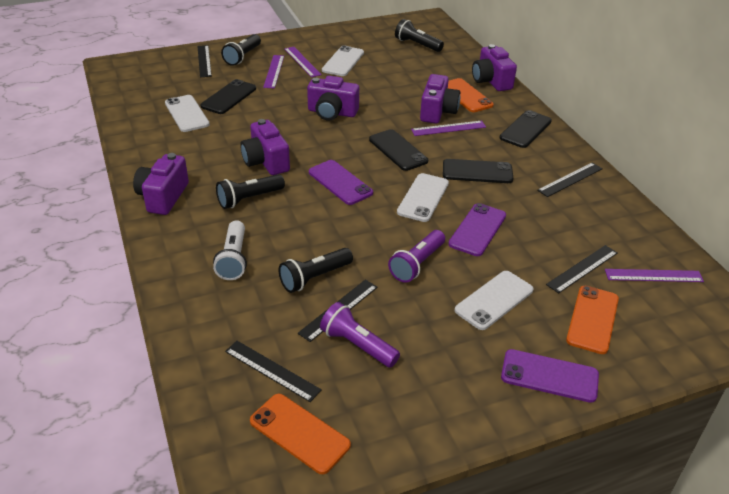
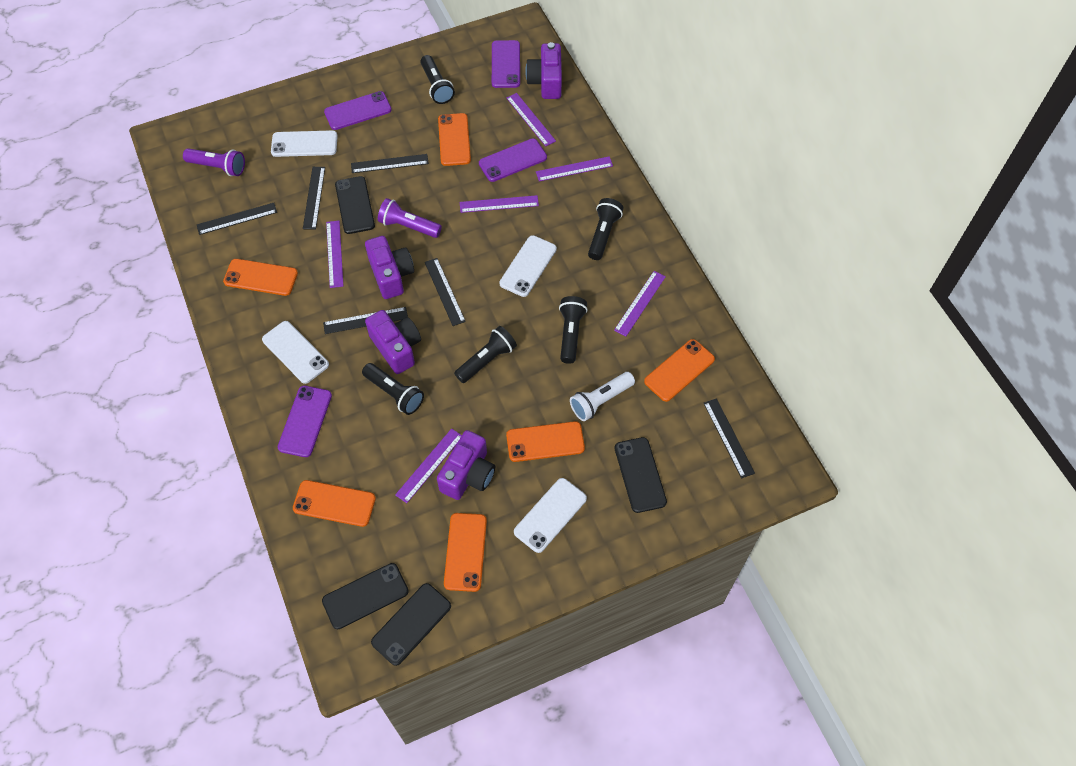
black flashlight: [216,174,285,209] [221,34,261,66] [278,248,353,293] [395,19,444,52] = 4 -> [362,363,424,415] [420,55,455,104] [454,326,517,383] [559,296,588,364] [588,198,624,260] = 5
black ruler: [198,45,212,77] [225,341,322,402] [298,280,378,342] [537,162,603,197] [546,245,617,293] = 5 -> [197,203,277,235] [303,167,325,230] [323,307,408,334] [351,154,429,173] [425,258,466,326] [704,398,755,478] = 6
orange phone: [250,394,351,474] [448,78,494,112] [566,286,619,354] = 3 -> [223,259,298,296] [293,480,376,527] [438,113,471,166] [444,513,487,592] [506,421,585,462] [644,339,715,402] = 6
purple camera: [133,153,189,215] [240,119,290,175] [307,76,359,120] [420,74,460,123] [472,44,517,91] = 5 -> [365,236,414,299] [365,310,421,374] [437,430,495,500] [525,42,562,99] = 4
purple phone: [309,160,373,205] [448,203,506,256] [501,349,599,403] = 3 -> [278,386,332,457] [324,91,391,130] [479,138,547,182] [492,40,520,88] = 4
purple ruler: [263,55,284,88] [285,47,322,77] [411,121,486,136] [605,269,704,282] = 4 -> [326,221,344,288] [395,428,462,503] [460,195,539,213] [507,93,556,146] [536,156,613,181] [614,271,666,336] = 6

